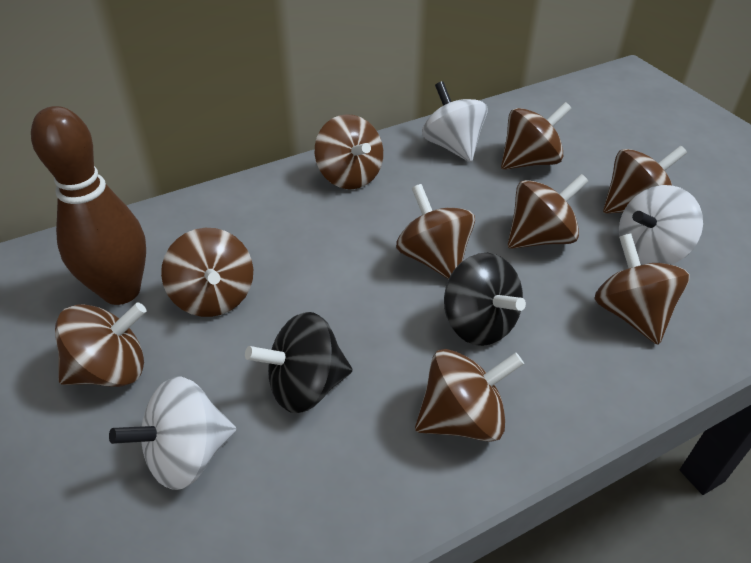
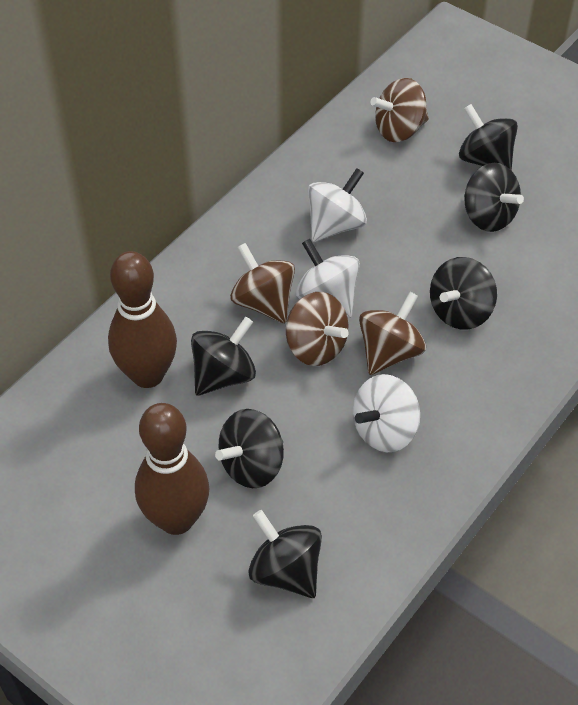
black spinning top: [245,312,353,413] [444,253,526,346] = 2 -> [191,317,256,396] [215,409,284,488] [248,510,322,598] [430,257,497,330] [459,104,518,171] [464,163,524,232] = 6
brown bowling pin: [31,106,146,305] = 1 -> [108,251,177,388] [135,403,209,535] = 2
brown spinning top: [55,302,146,387] [161,228,253,317] [315,114,383,189] [396,184,475,279] [415,349,524,442] [501,102,572,170] [508,174,589,249] [595,234,690,345] [603,145,687,214] = 9 -> [230,243,295,323] [286,292,349,366] [359,292,426,375] [370,78,429,142] = 4

